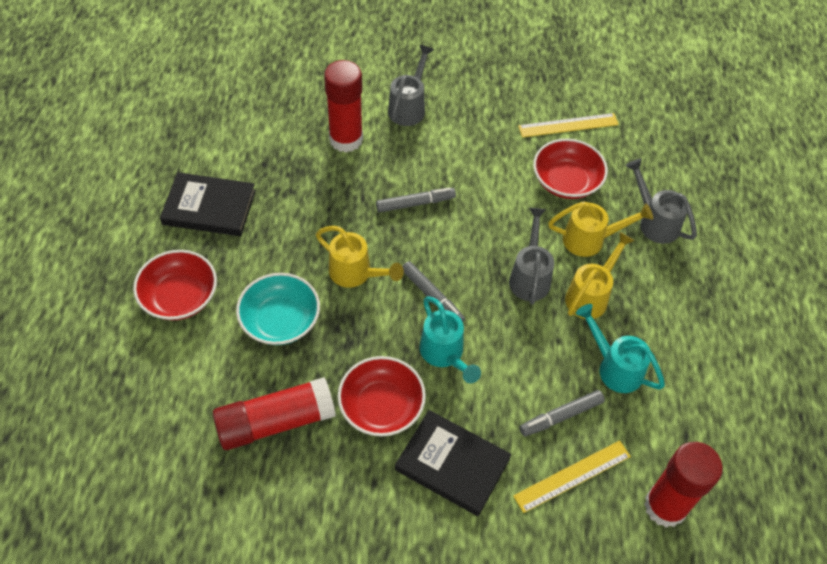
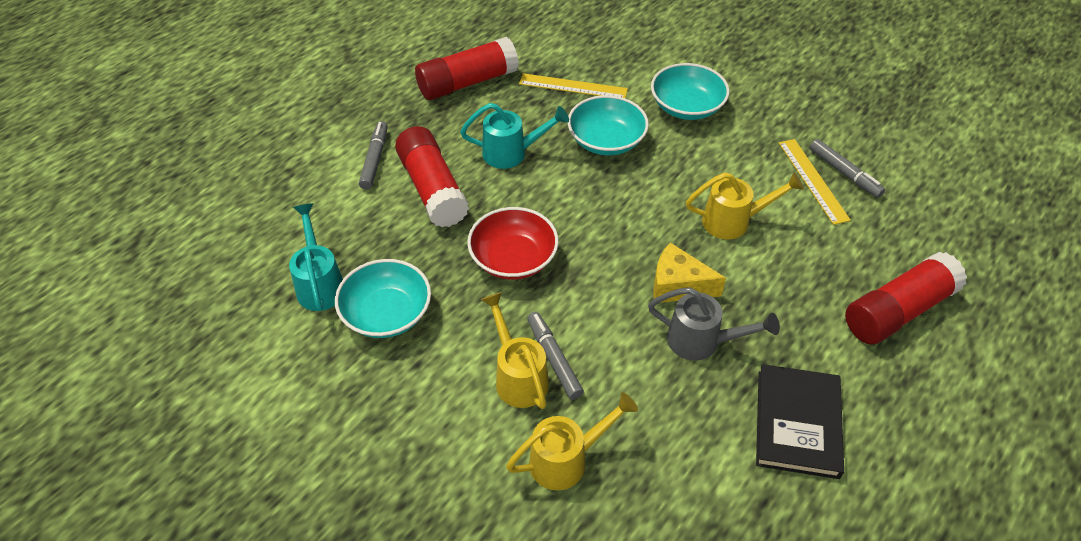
black book: [160,172,256,236] [395,410,511,516] = 2 -> [756,364,844,479] = 1
grey watering can: [388,45,434,126] [509,208,554,305] [625,159,697,244] = 3 -> [648,287,780,360] = 1
red bowl: [133,250,217,320] [338,356,426,436] [533,139,608,199] = 3 -> [467,207,559,280] = 1
turquoise bowl: [236,273,320,345] = 1 -> [335,259,431,338] [568,95,649,155] [651,63,730,120] = 3
yellow cheese: none = 0 -> [653,243,726,303] = 1

